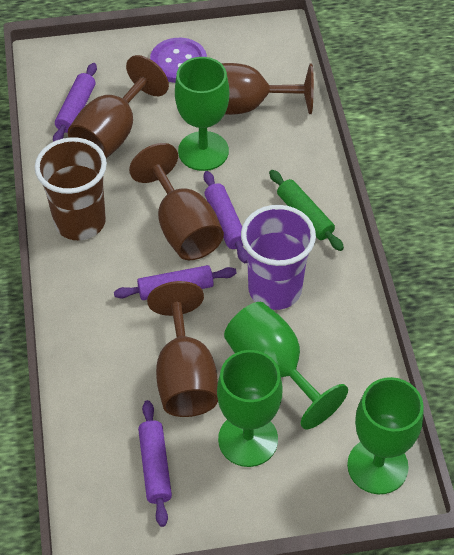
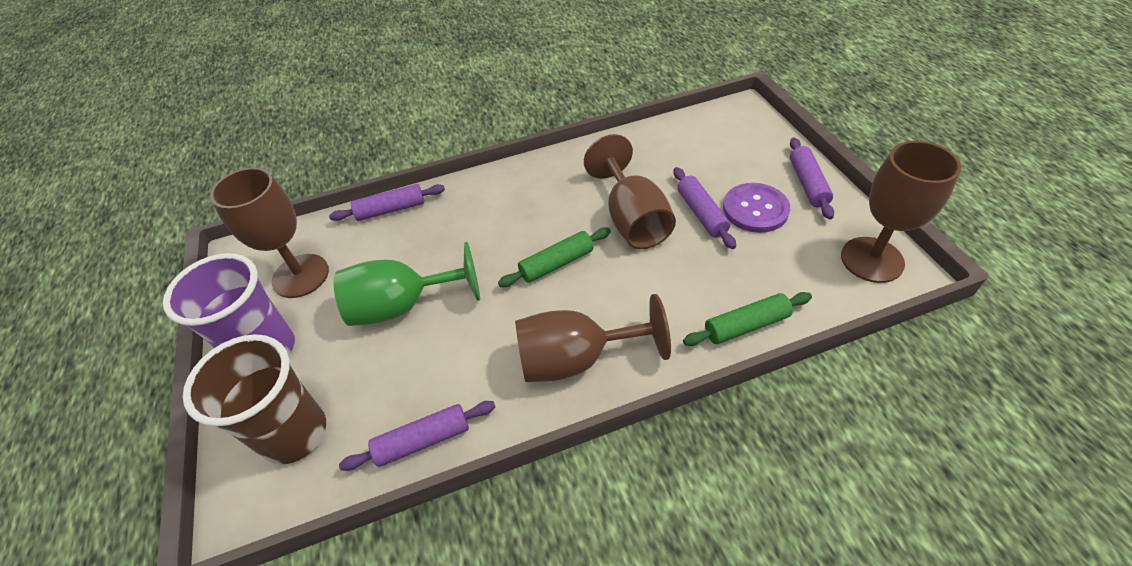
green goblet: [175,57,229,171] [217,350,283,467] [224,302,348,429] [347,377,424,494] = 4 -> [333,242,480,326] = 1
green rolling pin: [269,170,344,251] = 1 -> [498,227,611,287] [683,292,812,346] = 2

